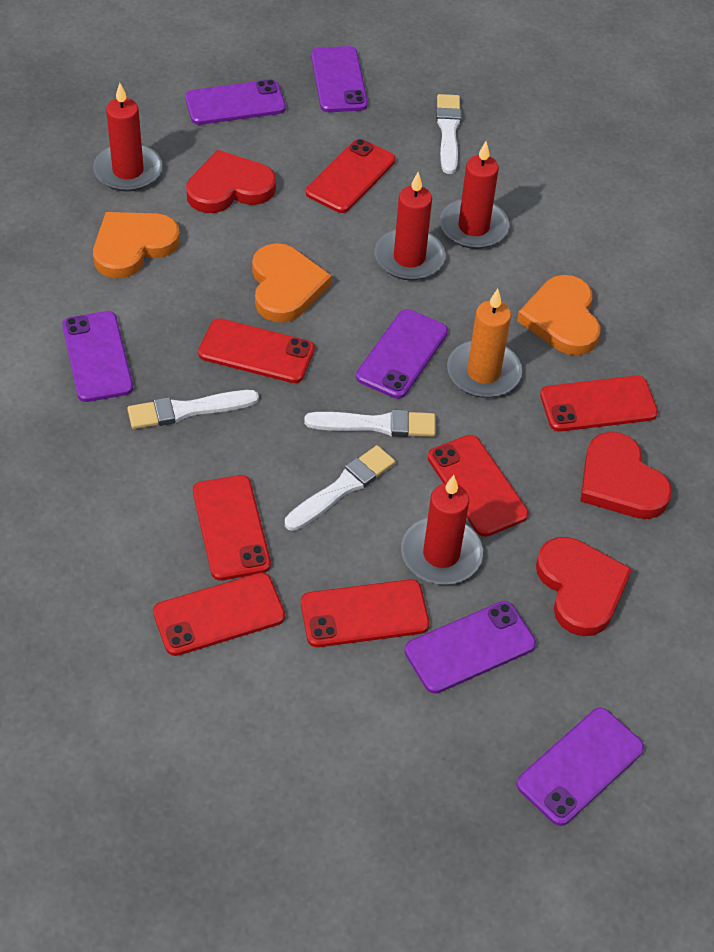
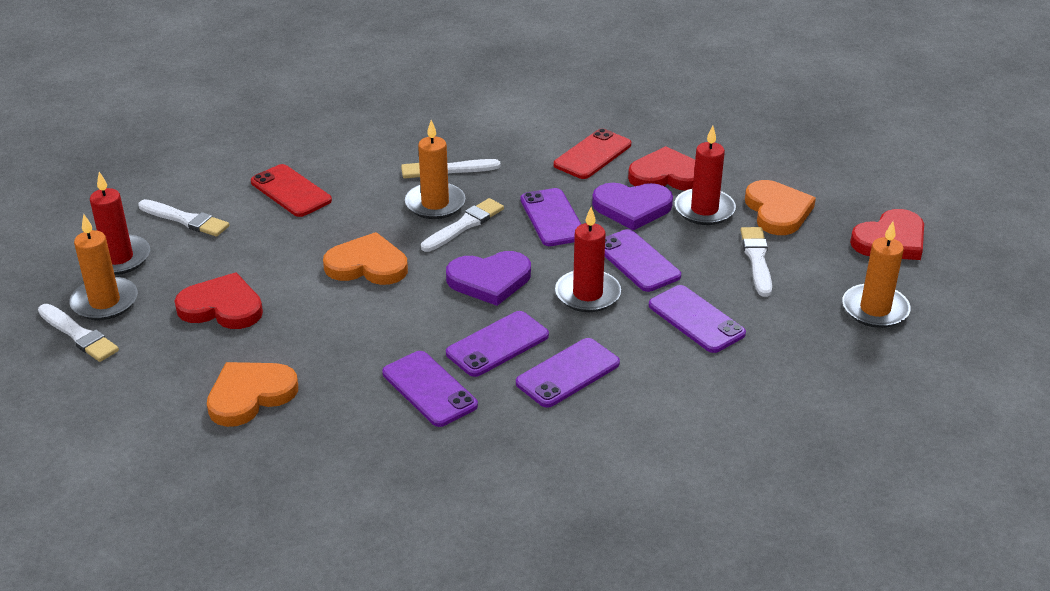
orange candle: [447,289,522,398] = 1 -> [69,214,138,320] [405,120,465,219] [842,221,911,328] = 3
purple heart: none = 0 -> [446,251,531,306] [592,183,673,230] = 2
red candle: [93,83,162,192] [374,172,446,281] [401,475,483,584] [440,141,509,249] = 4 -> [90,172,150,275] [555,207,621,312] [675,126,736,225] = 3
red phone: [153,573,285,656] [193,475,271,581] [198,318,315,383] [301,579,429,647] [306,139,396,213] [428,435,529,537] [540,375,658,432] = 7 -> [251,164,332,217] [554,128,631,179] = 2
white brush: [127,390,259,429] [285,445,395,531] [304,409,435,437] [436,94,461,174] = 4 -> [38,304,119,362] [138,199,229,237] [401,159,501,178] [421,198,504,252] [740,227,772,297] = 5

